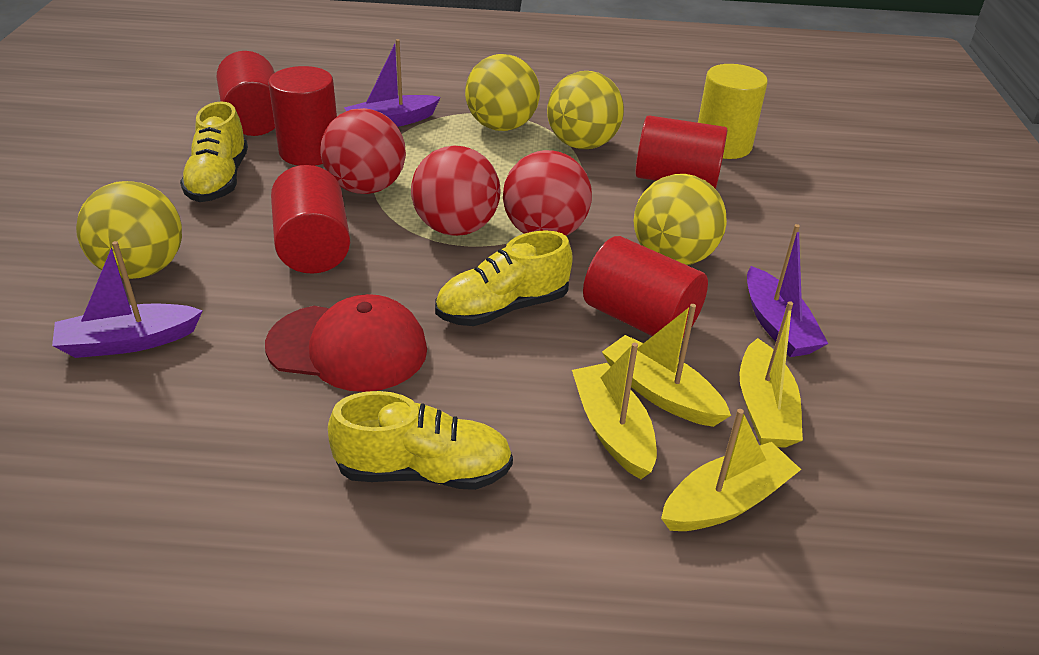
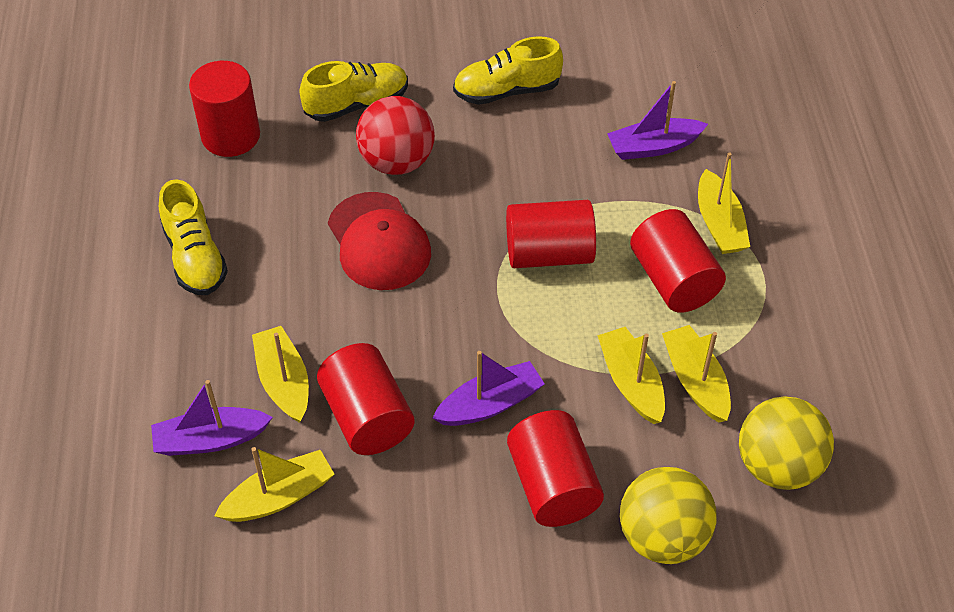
red ball: [321,108,406,194] [411,145,500,236] [503,150,592,236] = 3 -> [356,96,435,175] = 1
yellow ball: [76,181,182,279] [465,54,540,131] [547,71,624,149] [634,174,727,265] = 4 -> [620,467,717,564] [739,396,834,490] = 2
yellow boat: [572,342,657,479] [602,304,731,427] [661,409,801,531] [740,301,803,448] = 4 -> [214,447,334,522] [252,326,309,423] [597,327,665,424] [662,325,731,422] [698,153,750,254] = 5
yellow cylinder: [698,64,768,159] = 1 -> none = 0

